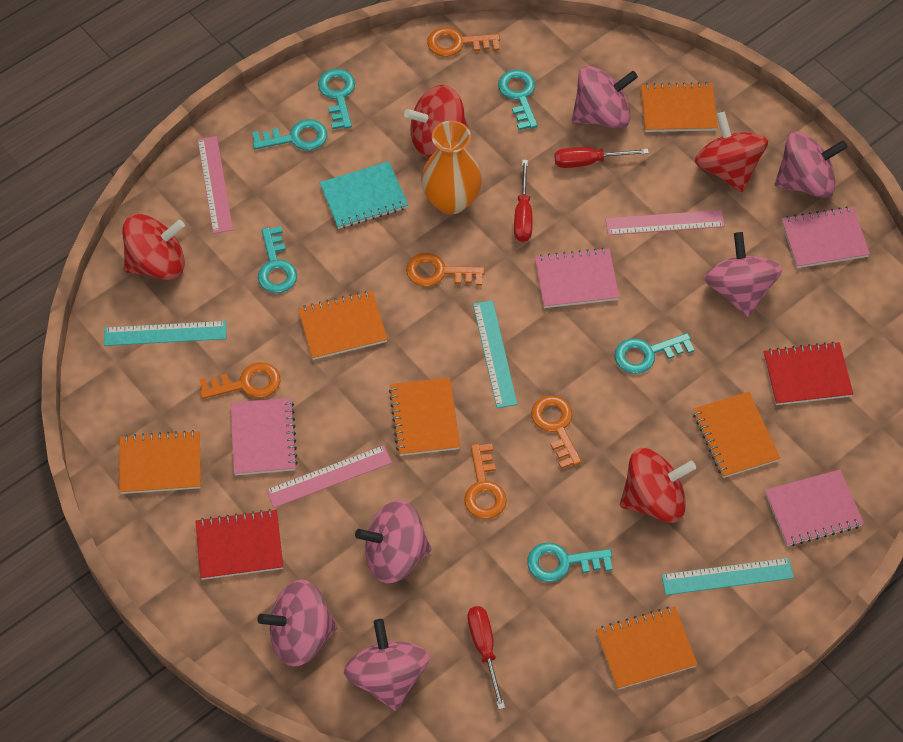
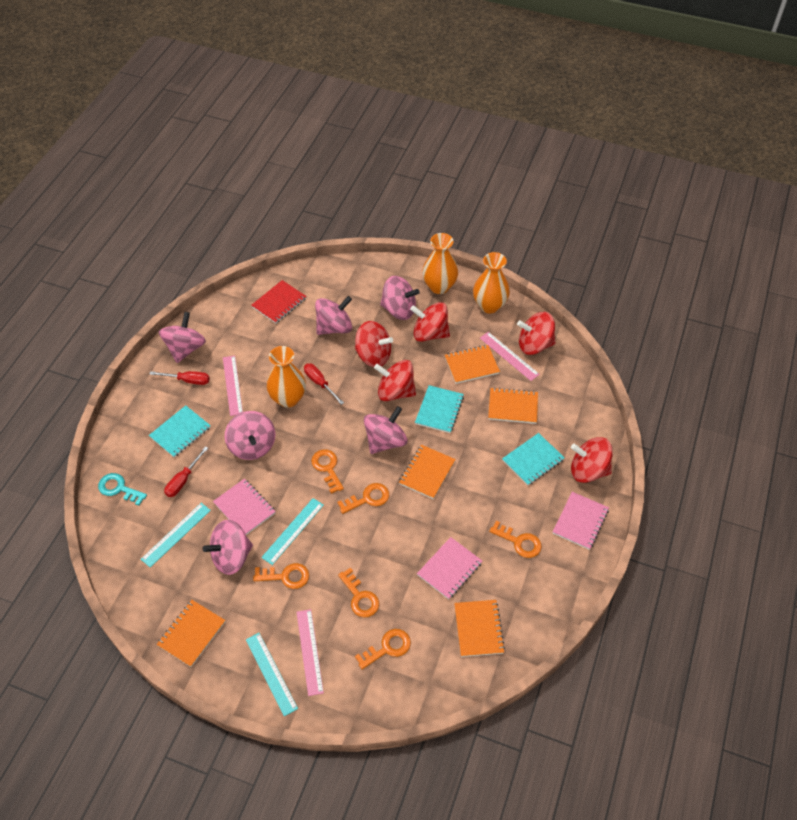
orange key: [199,362,280,399] [406,253,485,287] [427,27,500,57] [464,443,507,519] [531,395,582,469] = 5 -> [253,563,309,589] [311,450,344,494] [337,483,389,514] [338,568,379,618] [355,629,411,669] [489,521,542,558] = 6
orange notebook: [119,430,201,494] [298,291,388,360] [389,377,460,456] [596,607,698,690] [641,82,718,132] [693,392,781,478] = 6 -> [157,600,225,667] [399,445,456,499] [445,345,500,384] [454,600,505,657] [488,387,538,424] = 5
orange vase: [421,121,482,215] = 1 -> [266,346,306,408] [422,233,458,294] [473,252,510,313] = 3
pink notebook: [231,398,298,475] [535,248,619,308] [765,470,864,546] [781,206,870,268] = 4 -> [213,479,276,535] [417,537,482,599] [553,492,609,550] = 3
red notebook: [195,509,283,580] [763,342,853,405] = 2 -> [251,280,306,323] = 1
red spinning top: [123,214,185,280] [404,85,469,158] [620,448,696,523] [695,112,768,192] = 4 -> [355,321,393,367] [374,360,416,401] [410,302,450,342] [517,312,556,355] [571,437,613,483] = 5
turquoise key: [252,119,327,151] [258,226,297,293] [318,69,355,129] [498,69,538,130] [527,542,612,582] [615,333,694,374] = 6 -> [98,473,147,506] = 1
turquoise notebook: [319,161,408,229] = 1 -> [149,405,211,458] [415,385,464,433] [502,433,565,486] = 3

